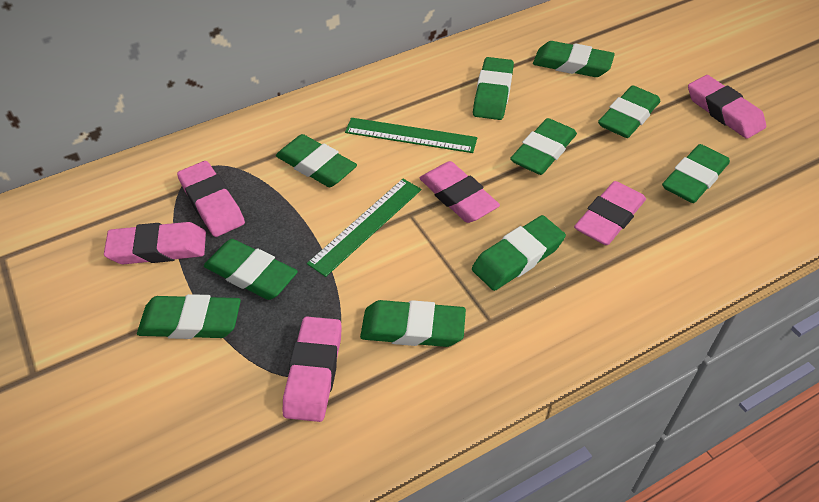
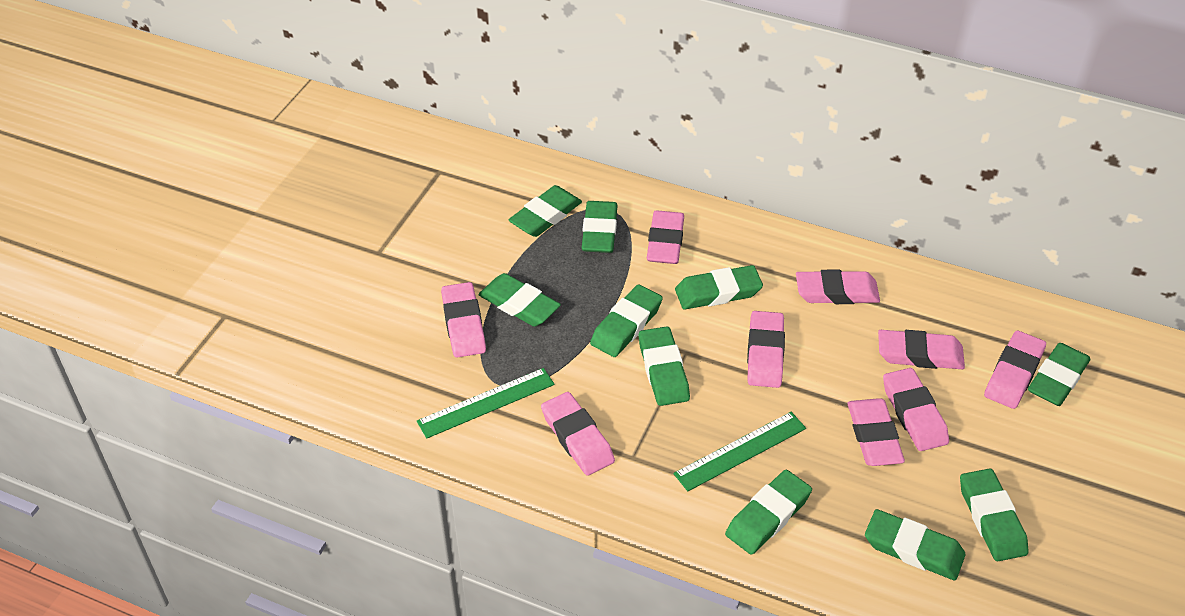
pink eraser: [104,222,206,264] [177,161,245,237] [283,317,342,422] [419,161,500,223] [574,181,646,245] [688,75,766,139] = 6 -> [441,282,486,358] [541,392,615,476] [647,210,684,264] [747,311,785,388] [796,270,880,304] [847,398,905,466] [878,330,965,369] [883,368,949,451] [984,331,1046,409] = 9

